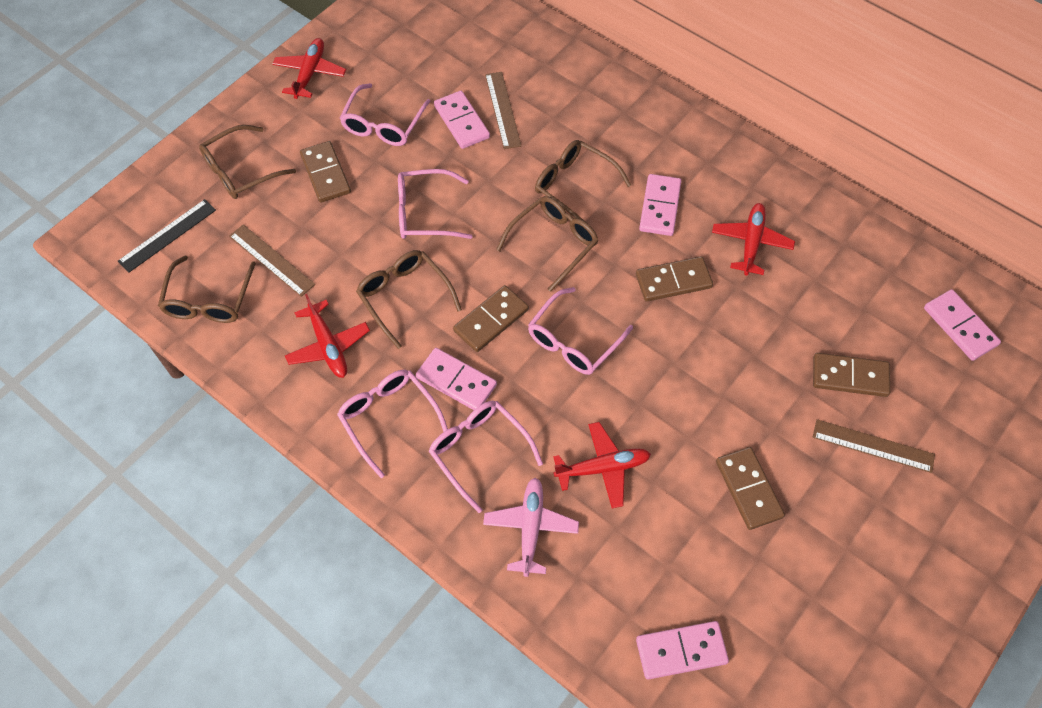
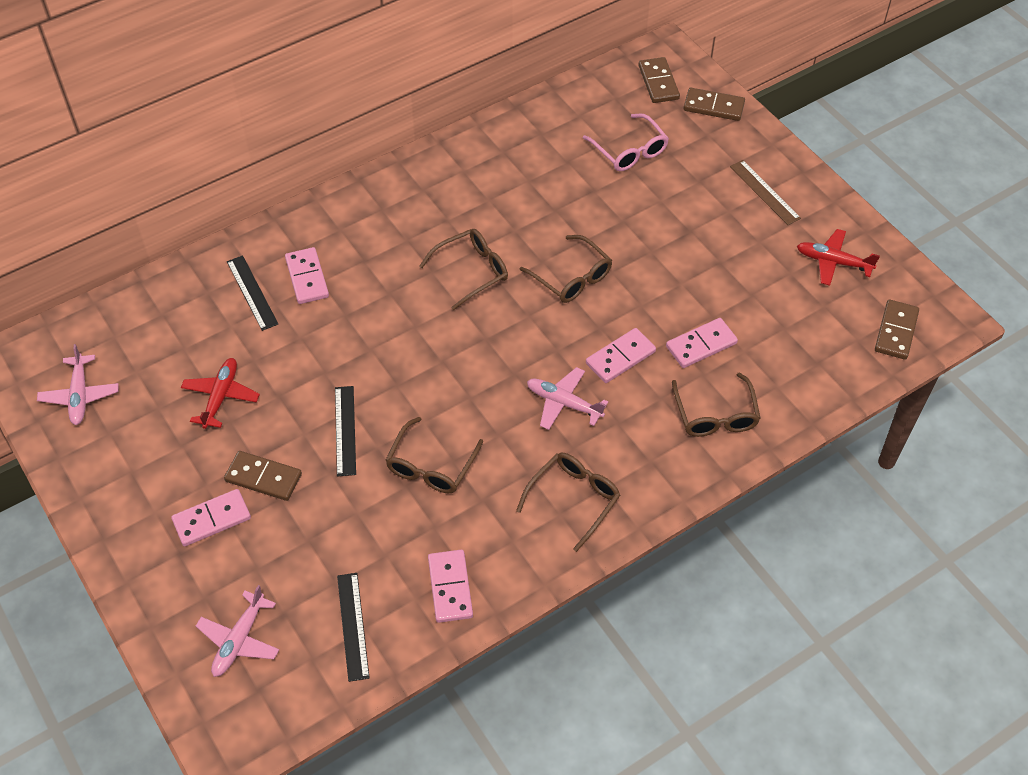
black ruler: [118,199,216,273] = 1 -> [227,255,278,331] [335,386,356,477] [337,573,370,682] = 3
brown domino: [300,141,351,203] [453,285,529,352] [636,256,713,302] [716,447,785,530] [813,353,890,397] = 5 -> [224,451,302,501] [638,57,680,103] [683,88,745,121] [875,300,919,360] = 4
brown ruler: [229,224,315,297] [485,72,521,149] [813,419,935,473] = 3 -> [730,160,801,225] = 1
pink glasses: [337,370,448,478] [340,83,431,146] [398,169,472,239] [429,401,543,513] [528,287,633,375] = 5 -> [583,114,669,171] = 1
pink plane: [483,477,579,577] = 1 -> [37,344,119,425] [196,585,279,677] [527,367,608,430] = 3
red plane: [273,38,346,99] [285,294,370,378] [553,422,651,509] [712,203,795,275] = 4 -> [181,358,260,429] [797,229,880,286] = 2

